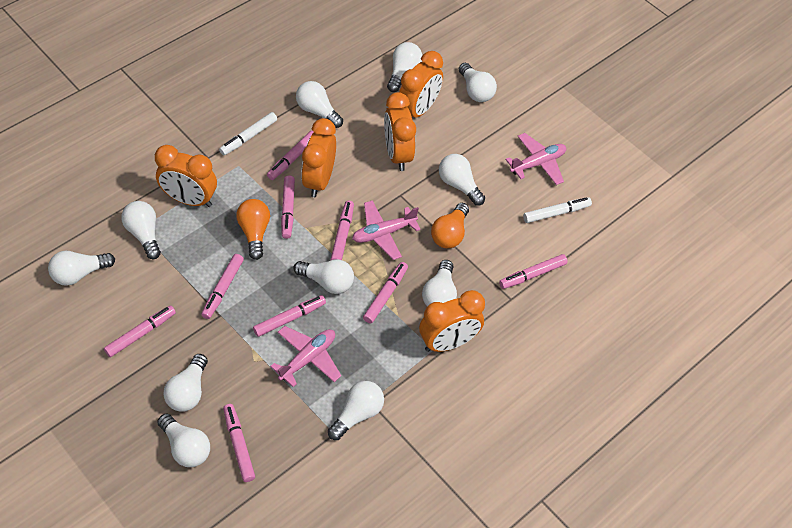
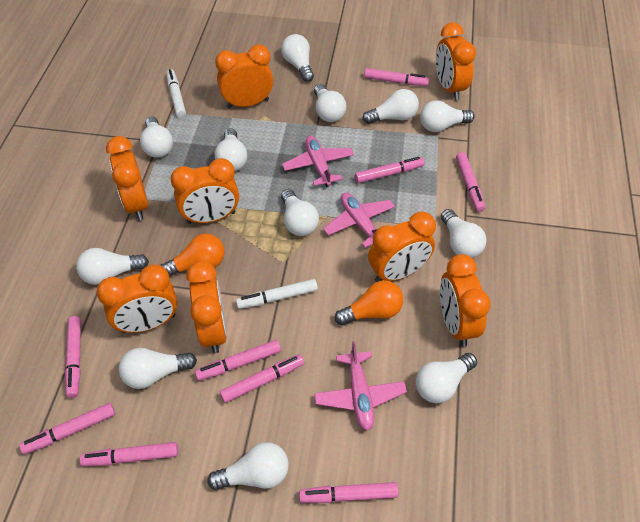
orange clock: [155,145,217,207] [301,118,336,198] [384,92,416,171] [399,51,443,118] [419,290,485,352] = 5 -> [97,264,178,333] [106,136,148,221] [170,158,239,224] [186,261,227,353] [215,44,273,108] [368,211,436,282] [436,22,476,101] [440,254,491,347] = 8
white light bulb: [48,251,115,286] [121,201,161,259] [157,413,210,467] [163,354,208,412] [293,259,354,294] [296,81,343,128] [328,381,384,440] [387,42,422,92] [422,260,457,306] [439,154,485,206] [459,63,497,102] = 11 -> [76,248,149,285] [119,348,197,389] [140,116,173,158] [208,442,289,490] [215,128,247,171] [281,34,314,82] [281,189,319,236] [314,84,346,122] [362,89,419,124] [416,353,477,403] [420,100,475,132] [441,209,486,258] = 12

